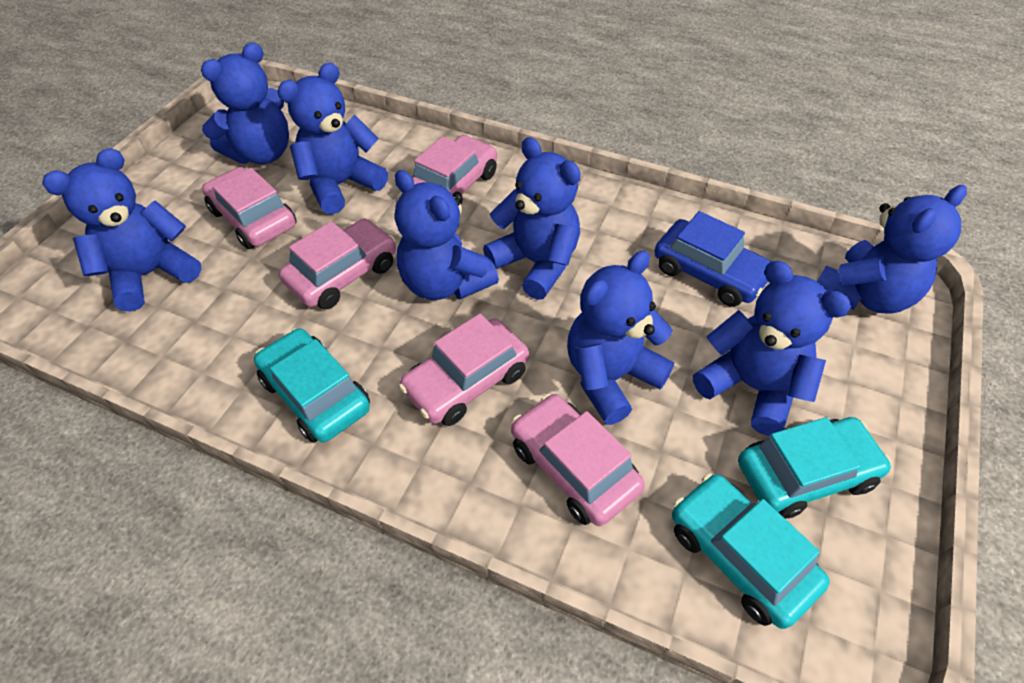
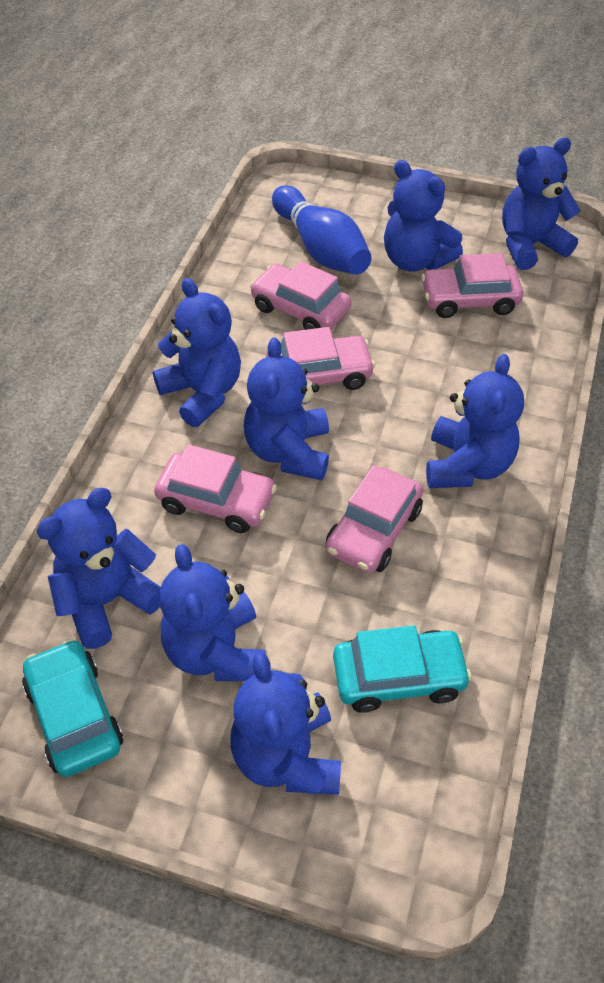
blue bowling pin: none = 0 -> [272,185,371,275] = 1
blue car: [654,211,772,307] = 1 -> none = 0
turquoise car: [254,328,370,443] [672,473,830,629] [738,417,892,519] = 3 -> [22,639,123,777] [333,625,472,713] = 2

